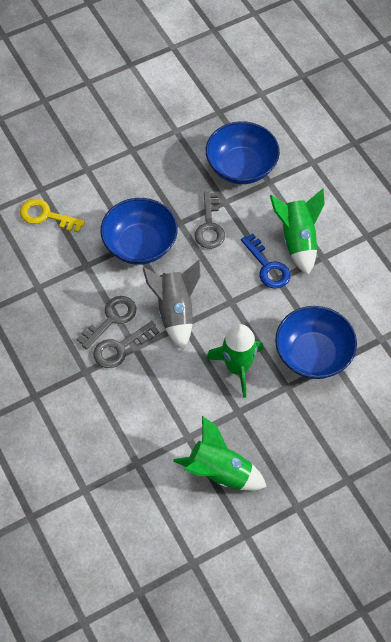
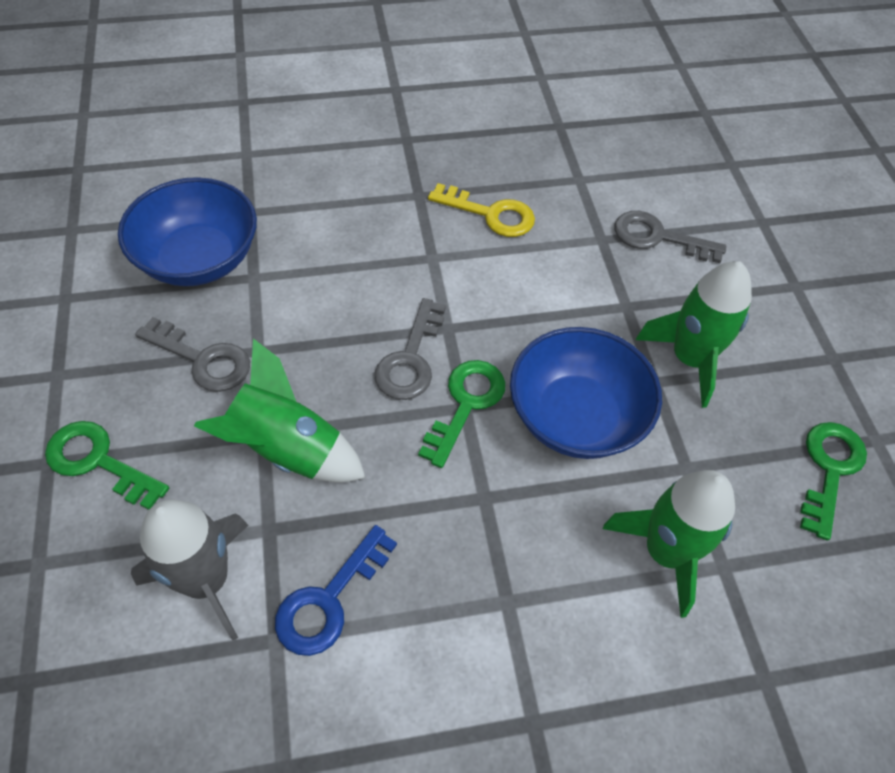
blue bowl: [100,198,178,265] [206,121,280,184] [275,306,357,379] = 3 -> [118,177,257,286] [510,327,662,459] = 2
green key: none = 0 -> [45,421,169,510] [418,360,505,468] [800,422,867,540] = 3

